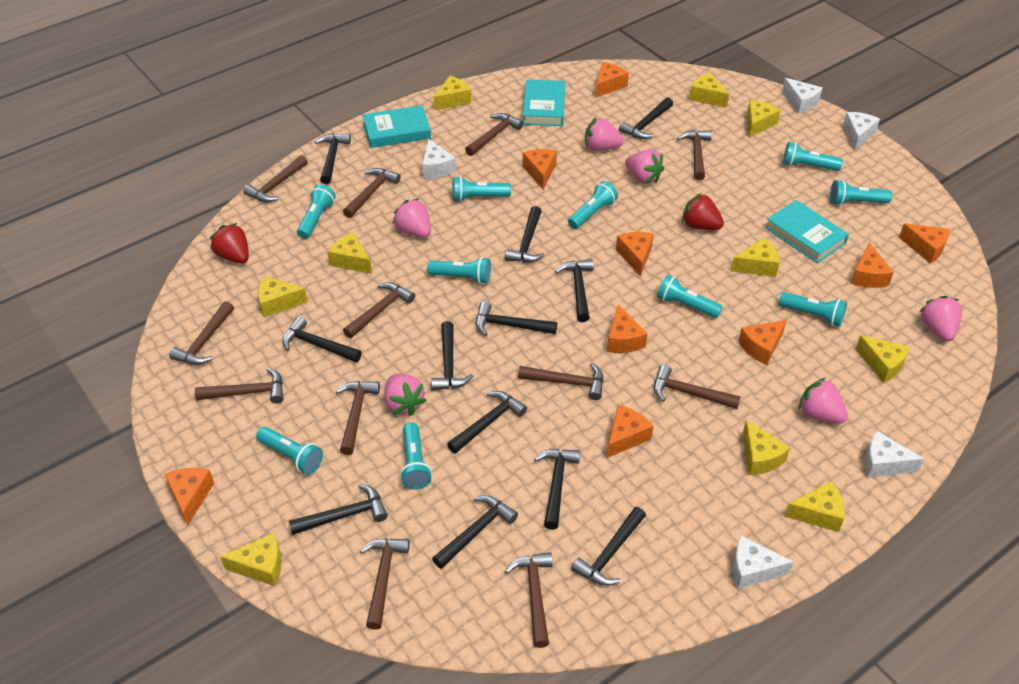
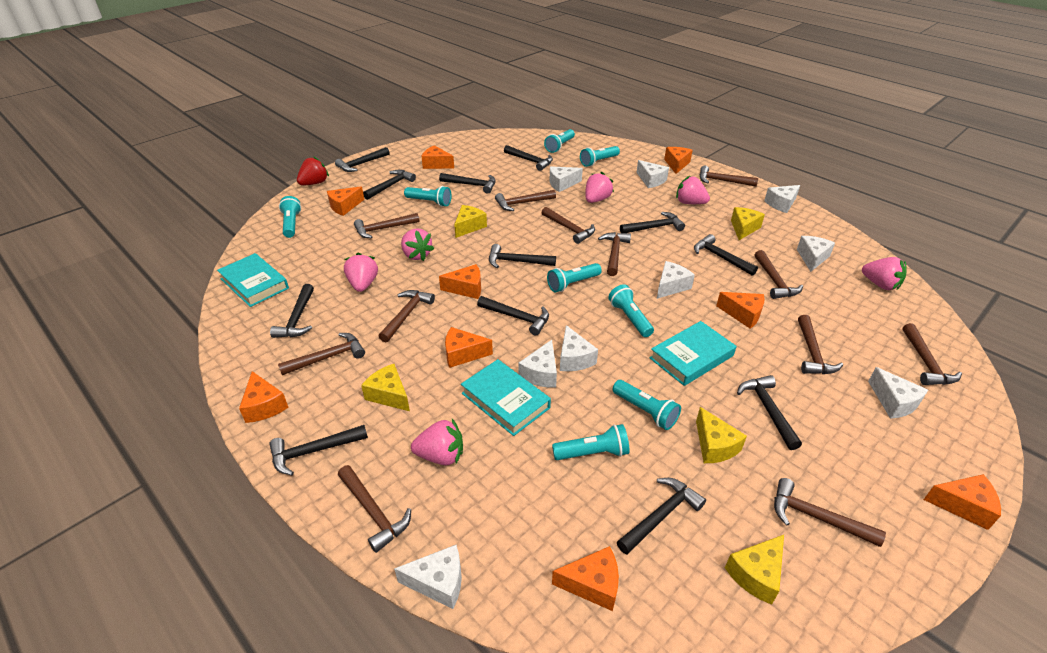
red strawberry: [210,223,249,263] [682,193,724,230] = 2 -> [297,156,329,185] = 1
turquoise flashlight: [256,427,323,474] [297,184,336,239] [400,422,432,489] [427,257,491,284] [452,176,511,202] [568,181,618,229] [657,274,723,318] [779,292,847,327] [783,142,843,171] [830,180,892,205] = 10 -> [279,196,301,238] [404,186,452,207] [544,129,575,153] [547,263,602,292] [552,424,630,460] [580,146,620,167] [608,284,654,337] [612,380,681,430] = 8
white cheese: [422,139,456,179] [733,536,794,589] [782,78,822,114] [843,112,880,150] [865,431,924,477] = 5 -> [394,545,462,609] [518,340,557,388] [550,166,583,192] [560,325,598,371] [636,160,669,188] [657,261,695,299] [764,185,800,213] [797,236,835,272] [868,367,928,419] = 9
yellow cheese: [221,533,281,586] [258,276,308,317] [328,232,372,274] [433,76,471,111] [689,73,729,108] [731,238,779,277] [743,420,790,475] [747,100,781,138] [785,481,845,532] [856,335,910,383] = 10 -> [361,364,410,411] [454,205,487,238] [696,407,747,463] [725,535,784,605] [731,207,765,240] = 5

